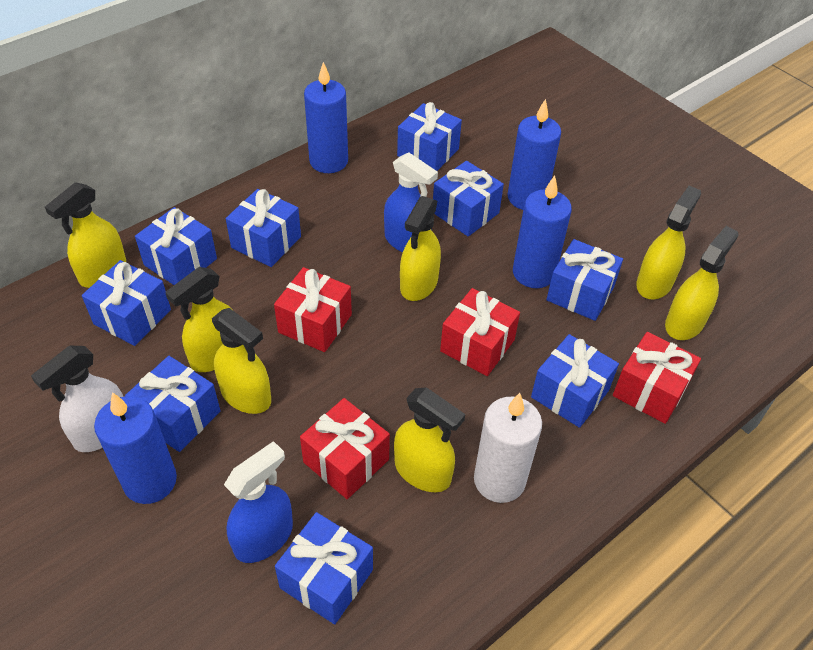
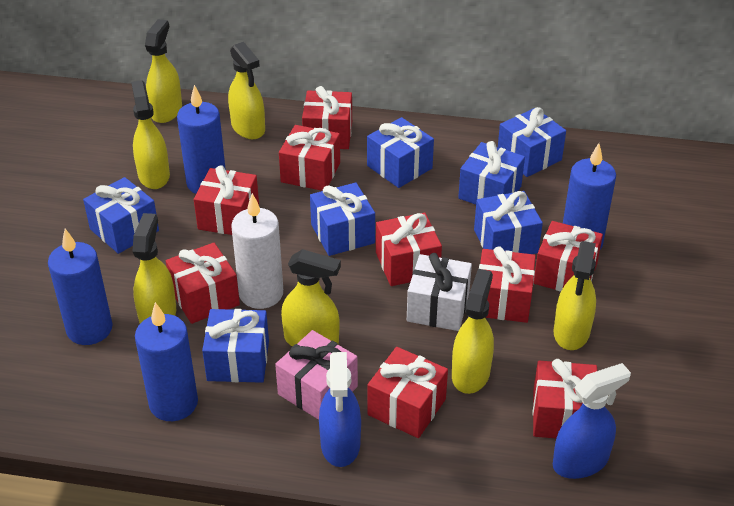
blue gift: [82,260,171,346] [125,356,220,452] [135,207,217,285] [226,189,301,267] [275,512,373,625] [397,102,462,171] [433,161,504,237] [531,334,619,428] [546,239,623,321] = 9 -> [83,177,159,254] [202,309,269,383] [310,182,375,256] [367,117,434,188] [458,141,525,205] [474,191,543,254] [498,107,566,177] = 7
pink gift: none = 0 -> [275,330,358,420] = 1
red gift: [274,267,352,352] [300,398,390,499] [440,288,520,376] [613,332,701,424] = 4 -> [166,243,240,324] [194,165,259,235] [279,125,340,191] [302,86,352,149] [367,347,448,438] [376,213,442,286] [479,246,536,323] [533,221,603,292] [533,359,597,438] = 9
white gift: none = 0 -> [407,253,472,331] = 1
white spray bottle: [31,346,123,452] = 1 -> none = 0

